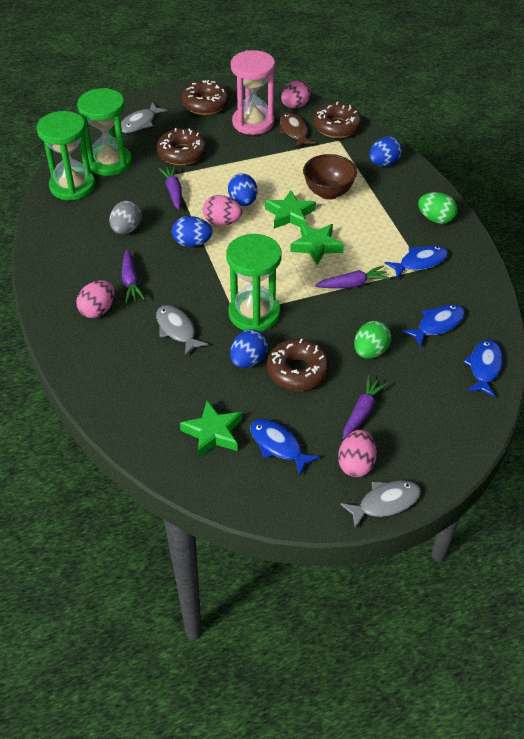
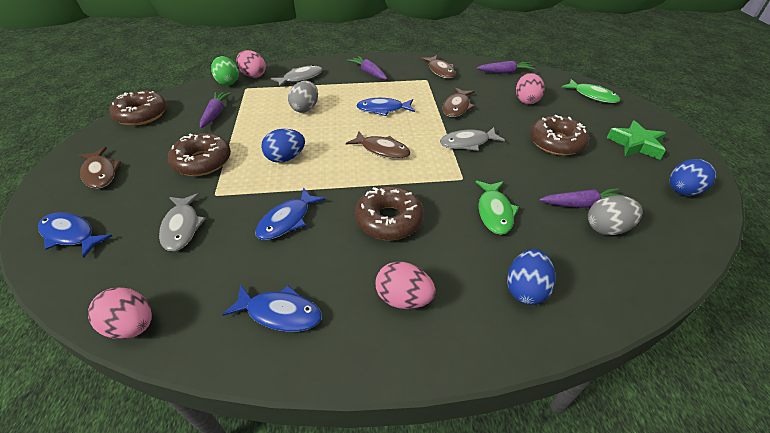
blue egg: [172,216,213,247] [228,173,257,206] [230,329,268,368] [369,137,402,166] = 4 -> [261,129,305,163] [507,249,556,305] [669,159,716,196] = 3
brown bowl: [303,154,357,200] = 1 -> none = 0
brown fish: [279,112,316,148] = 1 -> [78,147,121,189] [346,131,410,159] [421,55,455,78] [443,87,475,117] = 4
green egg: [354,321,391,359] [418,192,458,224] = 2 -> [211,56,239,85] = 1
green fish: none = 0 -> [476,181,519,235] [561,79,620,103] = 2
green hourglass: [37,111,95,201] [77,88,132,176] [226,234,282,331] = 3 -> none = 0
green star: [180,401,242,458] [265,190,316,229] [290,223,344,265] = 3 -> [607,121,666,160] = 1
grey egg: [109,201,142,234] = 1 -> [288,81,318,113] [588,196,643,235] = 2
pink hourglass: [231,50,275,135] = 1 -> none = 0

